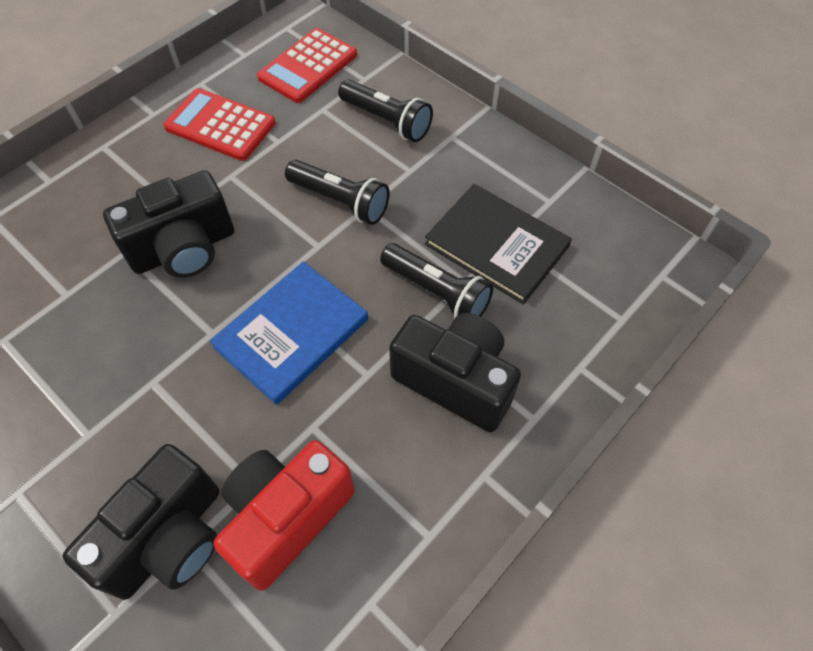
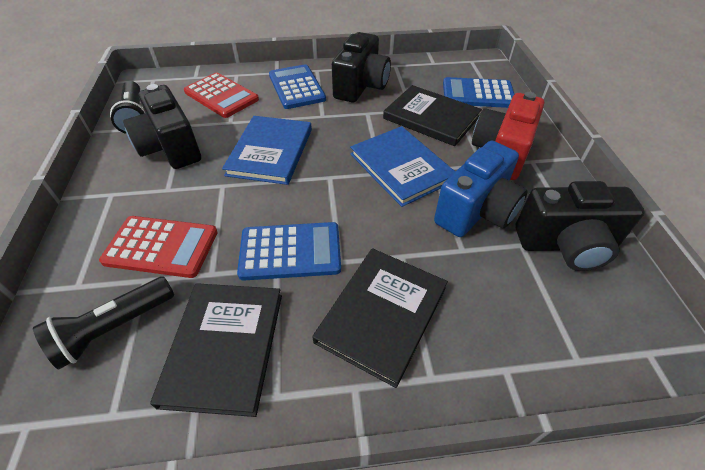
black book: [425,184,572,304] = 1 -> [150,283,282,417] [312,248,448,388] [383,85,482,146] = 3
black flashlight: [285,160,390,225] [338,79,433,142] [380,243,493,318] = 3 -> [33,276,174,369] [110,81,145,134] = 2
blue book: [210,261,368,405] = 1 -> [222,116,312,185] [350,126,455,207] = 2
blue calculator: none = 0 -> [237,222,341,281] [269,64,326,109] [443,77,514,108] = 3
blue camera: none = 0 -> [434,141,528,237] = 1

